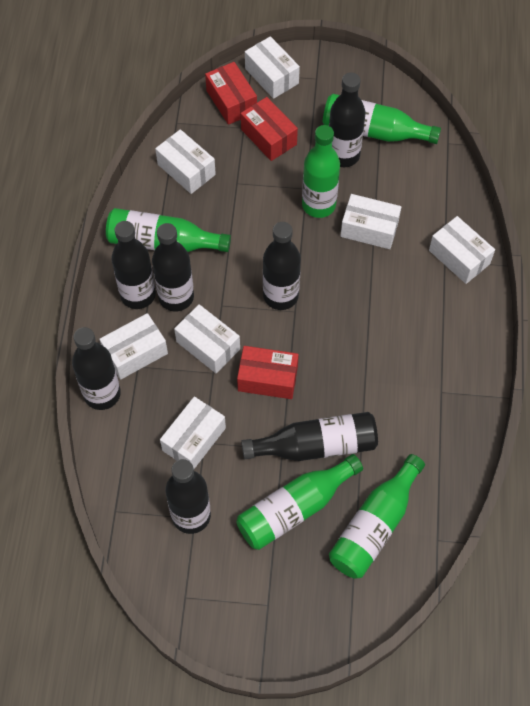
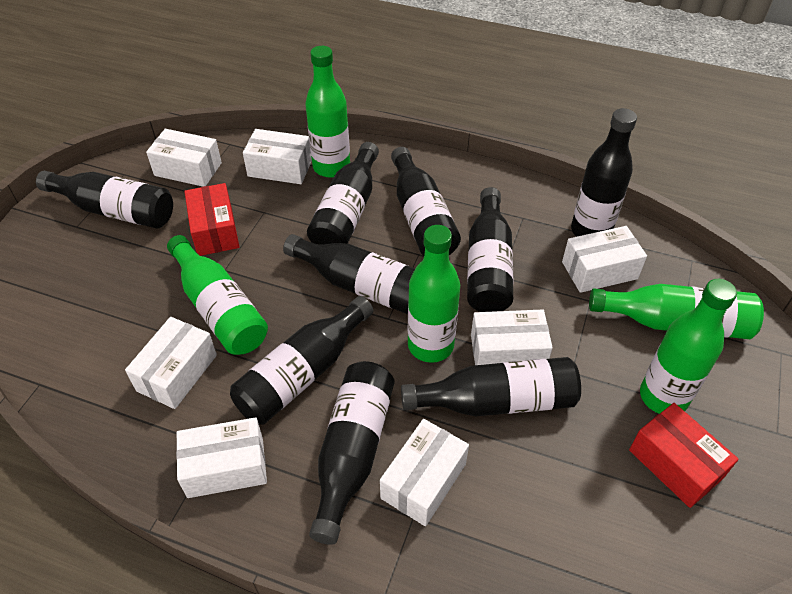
black bottle: [72,327,121,410] [111,221,156,309] [152,223,194,311] [165,459,211,534] [241,412,378,461] [263,222,301,310] [329,72,366,167] = 7 -> [36,171,173,229] [230,296,373,425] [283,234,415,314] [307,142,379,245] [309,361,394,545] [391,147,461,256] [401,357,581,416] [467,187,513,312] [571,108,637,237] = 9
red box: [205,62,257,125] [237,346,299,399] [241,97,298,161] = 3 -> [184,183,240,256] [629,403,739,508] = 2

